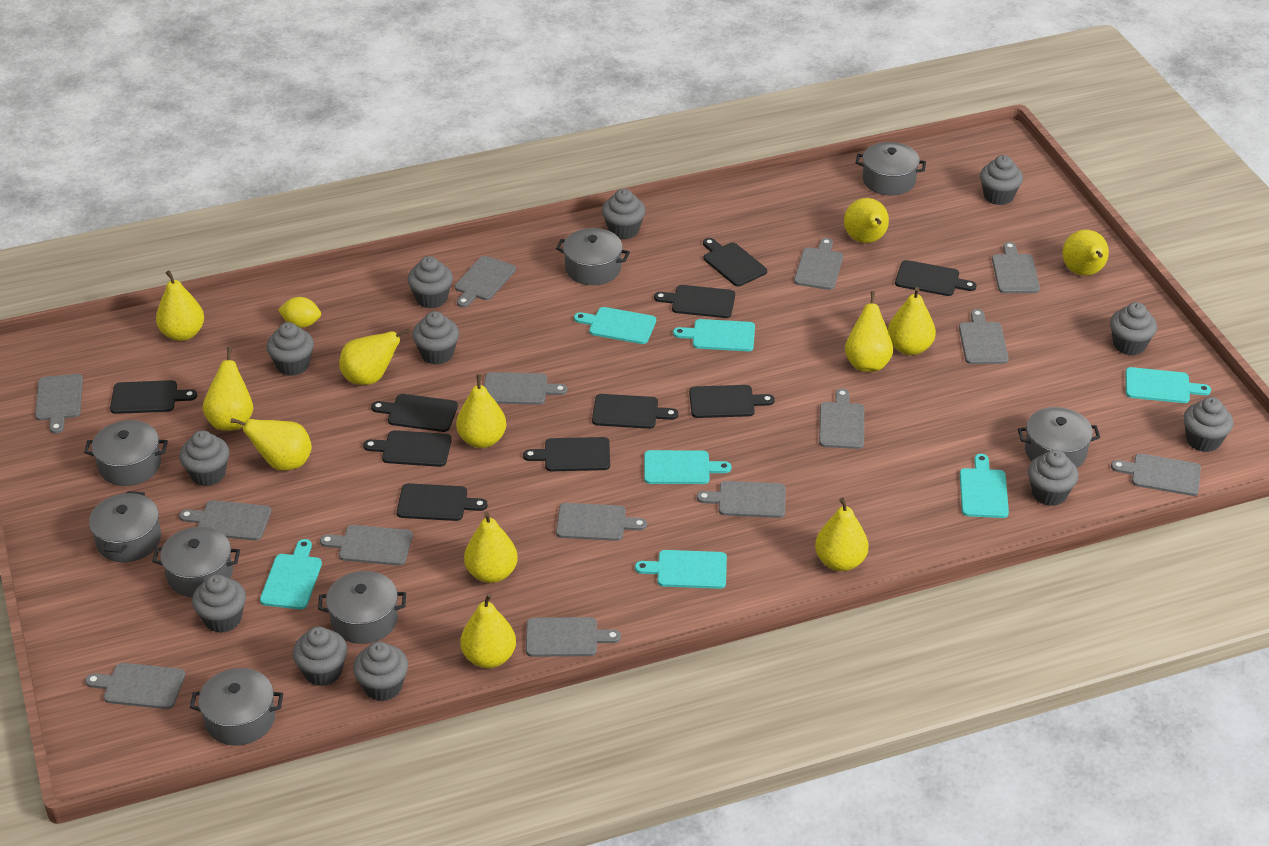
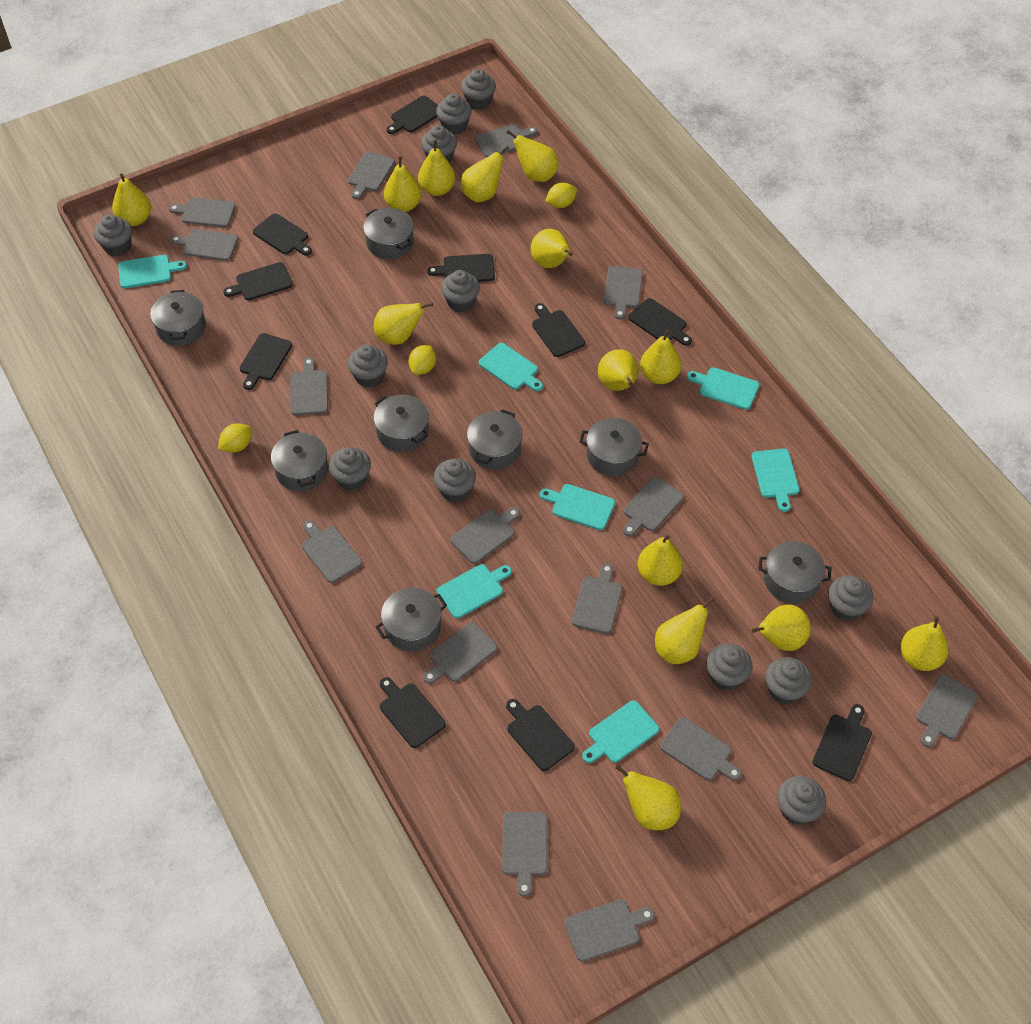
grey cutting board: [35,374,83,434] [85,663,185,709] [179,500,271,541] [320,525,413,566] [455,256,516,307] [484,372,568,405] [526,617,621,657] [556,503,647,541] [697,481,786,518] [794,238,843,290] [819,388,864,449] [959,309,1008,364] [992,242,1040,293] [1111,453,1201,496] = 14 -> [169,197,236,227] [171,229,238,261] [290,357,328,415] [302,520,362,583] [348,152,395,199] [423,622,497,684] [450,507,520,564] [475,124,537,157] [502,812,547,897] [565,899,655,961] [572,563,622,634] [604,266,643,319] [623,477,684,536] [660,717,741,781] [916,675,978,747] = 15
yellow lemon: [278,297,321,328] = 1 -> [218,423,252,453] [408,345,436,375] [545,183,577,208] = 3
yellow pear: [156,271,204,341] [203,347,253,431] [230,418,312,471] [339,329,410,385] [456,374,506,448] [460,593,516,668] [464,512,518,583] [815,497,869,571] [844,198,889,243] [845,291,893,372] [888,287,936,355] [1062,230,1109,276] = 12 -> [112,174,151,226] [374,302,433,345] [384,156,422,212] [418,140,455,196] [461,146,509,203] [507,130,558,182] [531,229,573,268] [598,349,639,391] [615,765,681,830] [638,535,683,586] [640,329,681,384] [655,596,715,664] [752,605,811,651] [900,616,948,671] = 14

